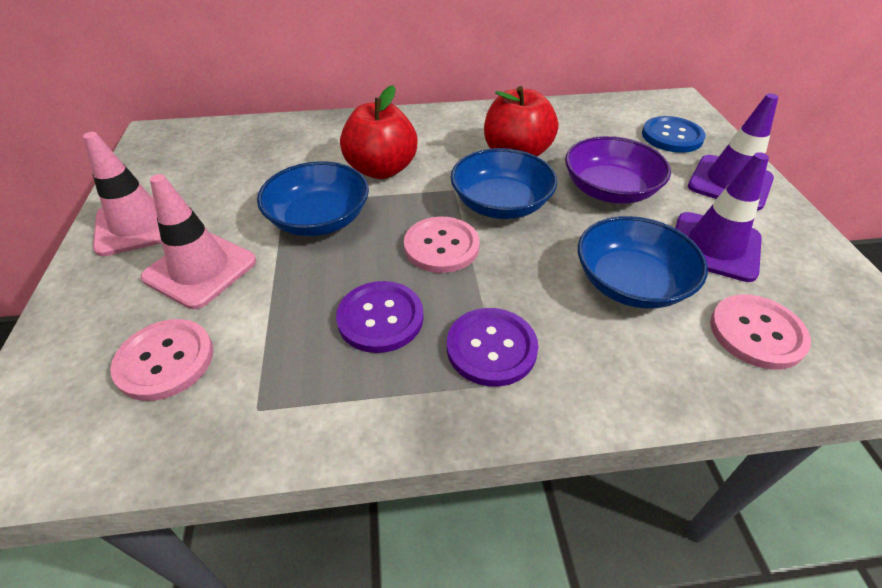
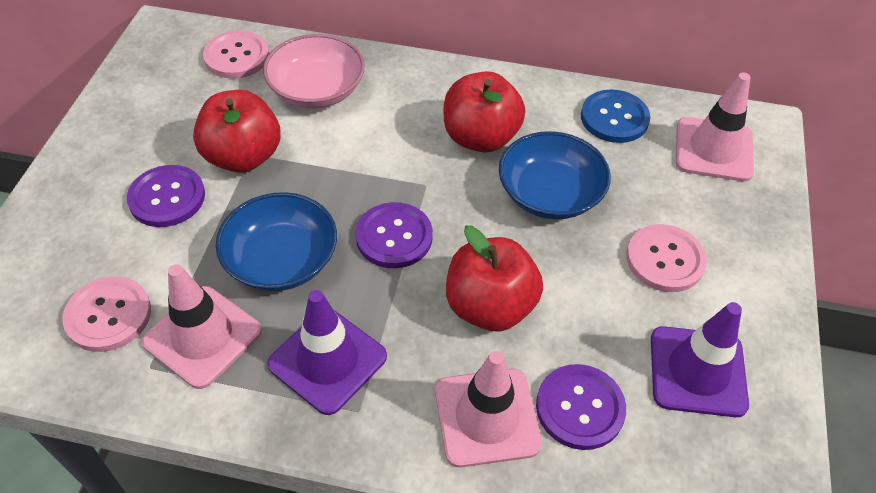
blue bowl: [257,161,369,236] [451,148,557,219] [578,216,708,309] = 3 -> [216,192,337,291] [499,131,611,219] = 2
pink bowl: none = 0 -> [263,34,365,108] = 1
pink traffic cone: [83,132,162,256] [141,174,257,309] = 2 -> [142,264,262,389] [435,351,542,468] [676,72,754,182] = 3
purple bowl: [565,136,671,204] = 1 -> none = 0
purple button: [336,281,424,353] [447,308,538,387] = 2 -> [127,165,205,227] [355,202,433,268] [536,364,626,450] = 3
red apple: [340,85,418,179] [484,86,558,157] = 2 -> [193,90,281,173] [444,71,525,152] [446,226,543,332] = 3

